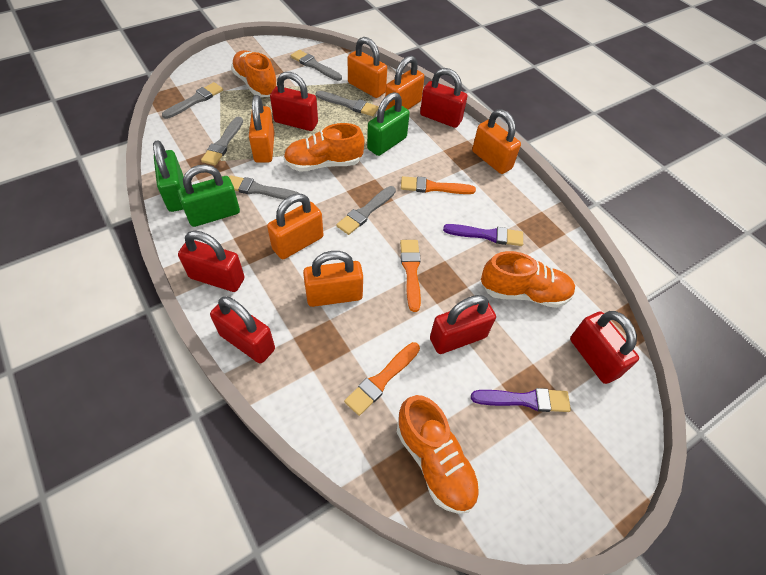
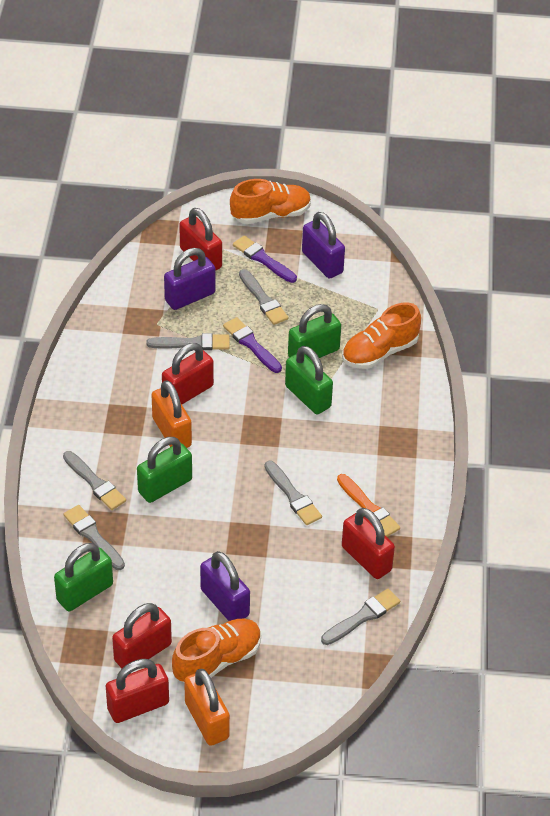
green padlock: [153,140,184,212] [178,164,240,227] [367,92,410,156] = 3 -> [54,543,113,611] [137,437,192,503] [285,346,333,414] [288,304,341,361] = 4
orange brush: [344,342,420,416] [400,240,421,312] [401,176,476,194] = 3 -> [337,474,400,537] = 1
orange padlock: [249,95,275,163] [267,194,323,259] [303,251,363,307] [348,37,387,98] [385,56,425,111] [472,109,521,174] = 6 -> [151,380,192,448] [184,669,230,746] = 2
orange shoe: [231,50,277,97] [283,123,364,172] [396,395,480,514] [481,251,575,308] = 4 -> [172,619,261,682] [230,179,311,224] [342,303,421,369] = 3
purple padlock: none = 0 -> [164,248,216,310] [200,551,250,621] [302,212,345,279] = 3
red padlock: [178,231,245,292] [210,296,275,363] [270,72,318,131] [420,68,467,128] [430,295,496,354] [570,311,639,384] = 6 -> [106,659,169,723] [112,603,172,668] [162,343,214,404] [179,208,222,270] [342,508,395,579] = 5

